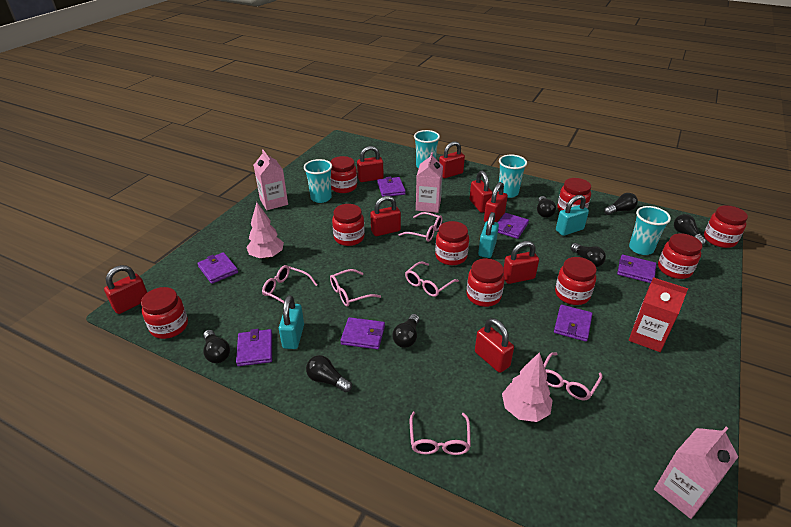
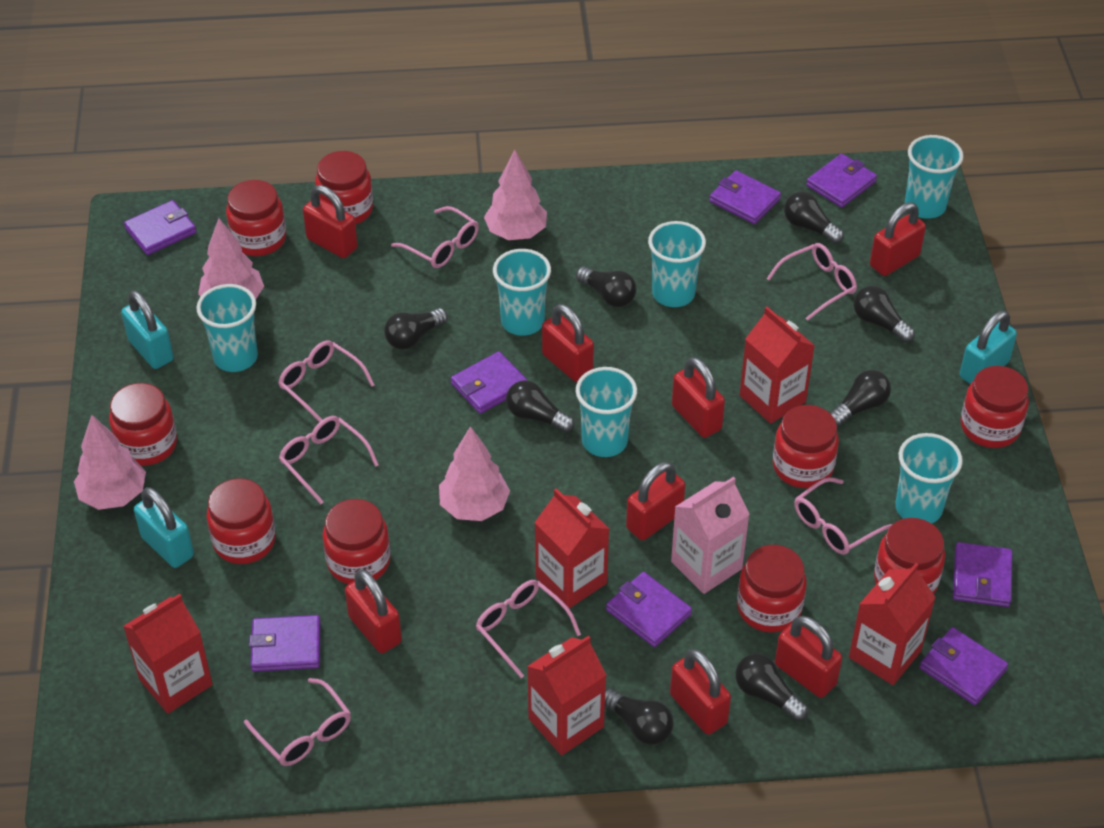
black light bulb: [203,330,230,363] [306,355,352,392] [393,314,419,348] [537,196,556,218] [570,243,606,267] [604,193,638,215] [674,214,706,246] = 7 -> [384,308,448,349] [506,380,575,433] [576,267,636,307] [605,688,673,745] [735,653,808,721] [784,192,844,244] [829,370,891,426] [853,286,915,342] = 8
pink carton: [254,149,288,210] [416,152,443,213] [654,427,738,519] = 3 -> [671,477,750,594] = 1
pink glasses: [262,265,317,303] [330,269,381,307] [398,212,442,242] [405,261,459,297] [410,412,471,455] [544,352,602,400] = 6 -> [244,678,351,766] [278,340,375,422] [279,416,379,504] [391,206,479,268] [476,580,581,678] [767,243,857,320] [794,477,892,555] = 7
pink tree: [246,202,284,259] [502,352,553,422] = 2 -> [74,415,146,510] [198,218,264,299] [439,426,510,521] [484,150,547,240] = 4
purple wallet: [197,252,238,284] [236,329,272,366] [340,317,385,350] [377,177,406,197] [498,213,529,239] [554,305,593,342] [617,255,656,283] = 7 -> [124,200,196,255] [249,615,320,672] [451,351,528,414] [606,572,692,647] [709,170,781,224] [806,154,877,208] [919,627,1008,705] [953,542,1012,607] = 8
red carton: [629,277,688,352] = 1 -> [123,594,213,714] [527,636,606,755] [534,488,609,609] [739,307,815,424] [849,563,936,685] = 5
turquoise cup: [304,159,332,203] [414,130,440,168] [498,154,527,198] [629,206,671,255] = 4 -> [196,284,258,372] [493,249,551,336] [576,367,637,457] [648,221,706,307] [895,433,963,523] [905,135,964,219] = 6

